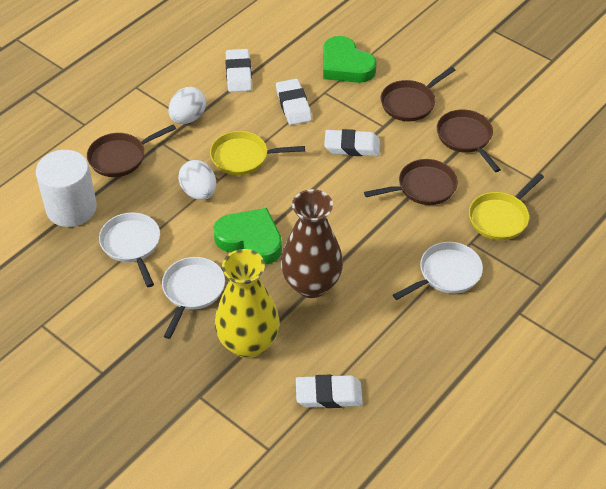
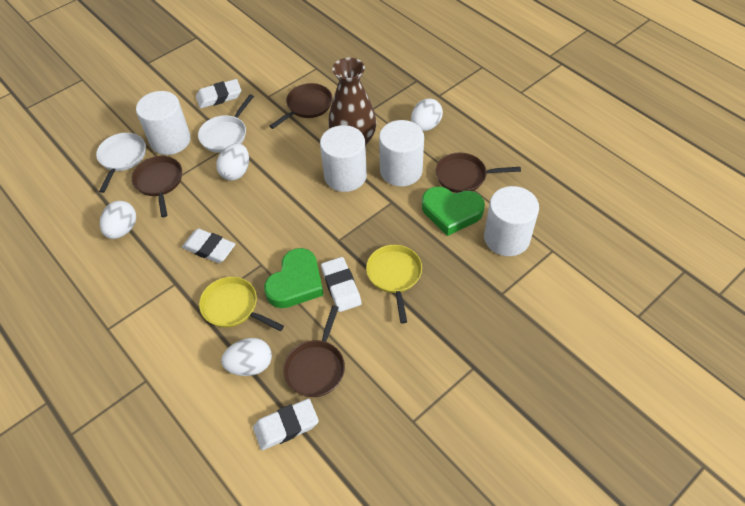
white cylinder: [36,150,97,227] = 1 -> [136,91,191,155] [320,125,367,192] [379,120,424,187] [484,186,539,256] = 4
white egg: [169,87,206,124] [178,160,217,200] = 2 -> [100,201,136,239] [216,143,249,181] [221,338,272,376] [411,99,443,131] = 4
white pan: [99,212,160,287] [162,257,225,339] [393,242,483,300] = 3 -> [96,133,146,193] [198,94,254,153] = 2
yellow vase: [215,249,280,358] = 1 -> none = 0

